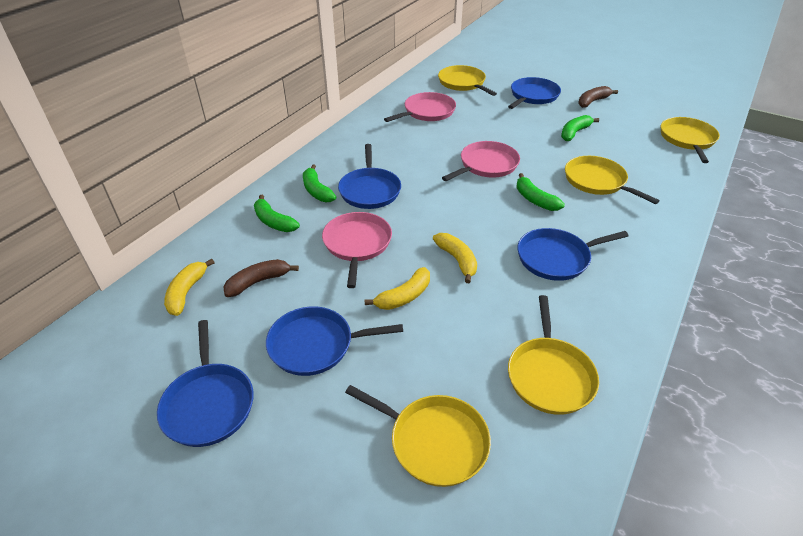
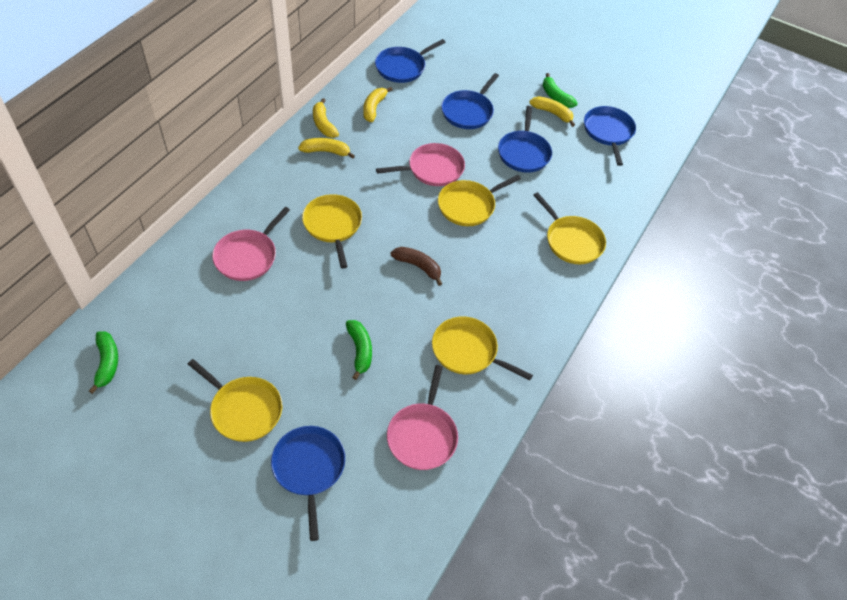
brown banana: [223,259,299,297] [578,86,618,108] = 2 -> [391,247,442,286] = 1
green banana: [254,195,300,232] [303,164,336,202] [516,173,565,211] [561,115,599,141] = 4 -> [89,331,118,394] [346,320,372,380] [543,73,578,108] = 3
yellow banana: [164,259,215,316] [365,267,430,310] [433,233,477,283] = 3 -> [298,138,355,159] [313,98,339,138] [363,87,393,122] [529,96,575,127] = 4

